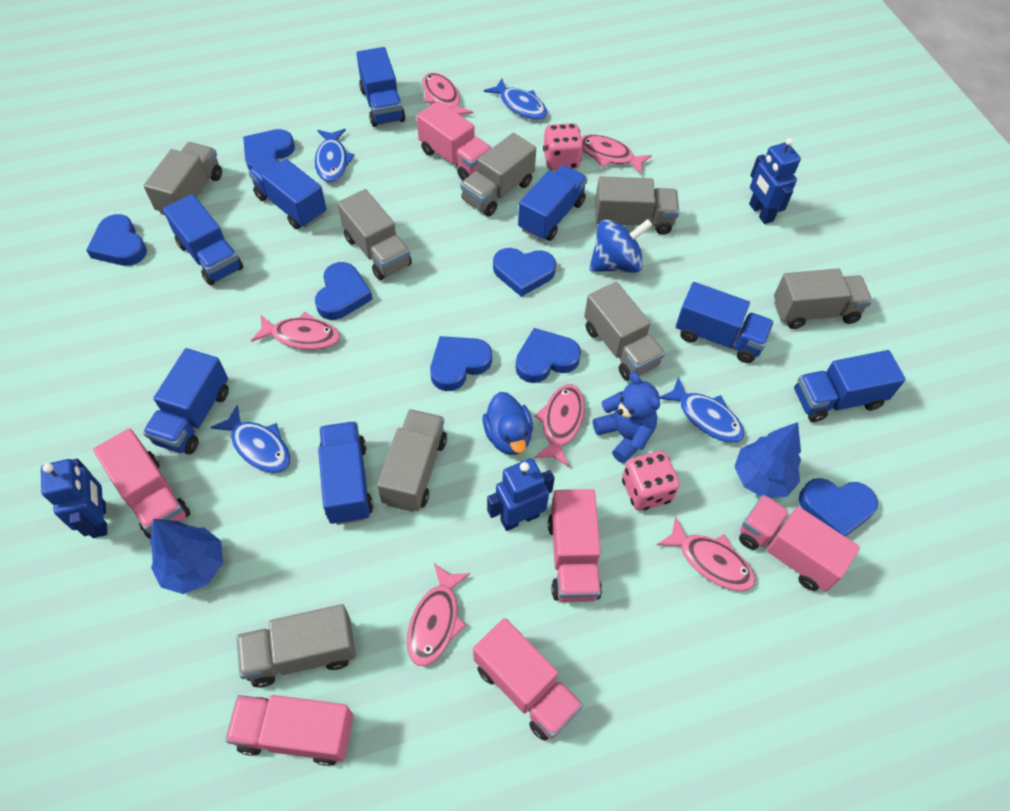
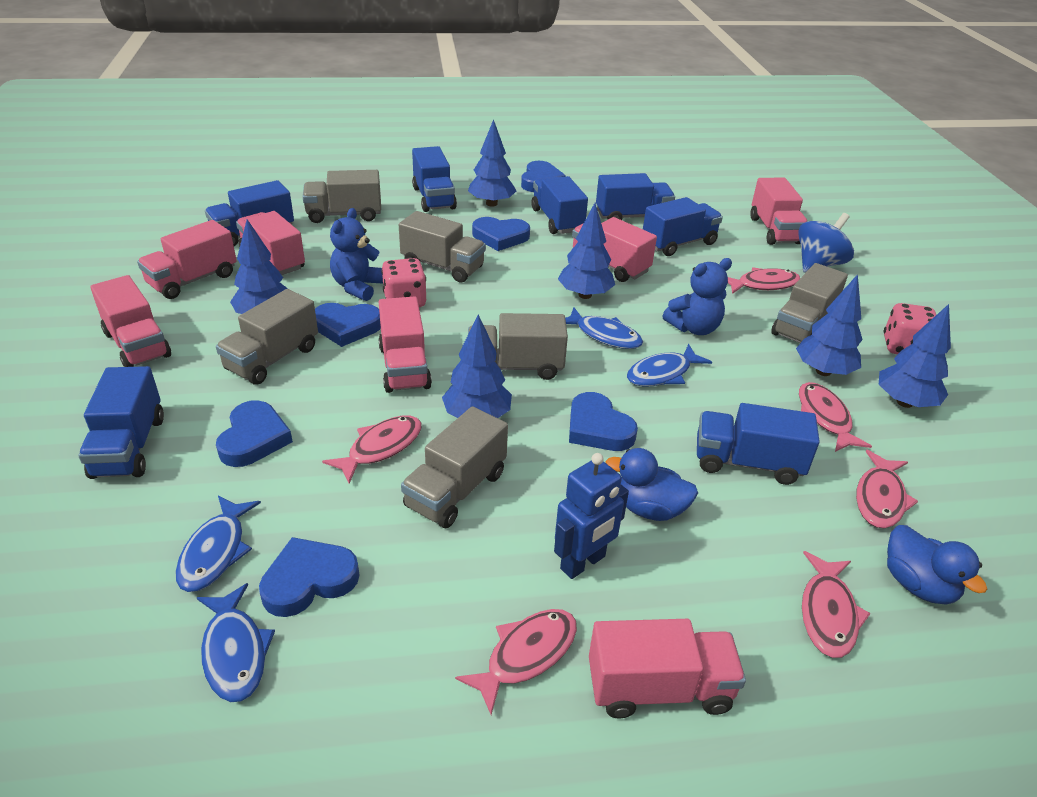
blue duck: [483,392,533,455] = 1 -> [605,448,698,521] [887,525,987,605] = 2
blue heart: [86,214,147,266] [243,129,295,170] [315,262,373,320] [430,336,492,391] [493,248,556,297] [515,328,581,383] [799,478,878,537] = 7 -> [216,400,293,467] [259,537,359,617] [315,303,381,347] [472,217,530,251] [521,161,566,192] [569,392,638,451] = 6
blue robot: [41,459,107,538] [487,458,555,531] [749,138,801,224] = 3 -> [554,453,629,579] = 1
blue teddy bear: [593,372,660,463] = 1 -> [330,208,383,301] [663,258,732,335] = 2
blue tree: [150,519,223,594] [734,422,801,498] = 2 -> [230,219,288,314] [442,314,512,418] [468,119,516,207] [558,203,615,299] [796,274,863,376] [879,304,951,408] = 6
blue truck: [143,348,229,454] [163,194,243,285] [248,156,327,229] [318,421,373,525] [356,47,405,127] [518,165,588,241] [676,282,774,363] [794,350,906,422] = 8 -> [78,366,164,479] [205,180,294,246] [412,146,457,212] [531,176,588,234] [596,173,675,220] [643,197,723,256] [697,403,820,485] = 7
grey truck: [143,142,222,215] [236,604,356,687] [337,189,412,280] [377,409,447,512] [460,133,536,216] [584,282,665,380] [595,176,679,235] [774,268,872,329] = 8 -> [216,289,318,385] [303,170,381,223] [399,211,486,283] [401,406,508,528] [468,313,568,380] [771,263,848,343] = 6
pink truck: [93,428,190,539] [225,695,354,766] [417,101,492,180] [473,618,583,741] [548,489,602,602] [739,495,860,591] = 6 -> [90,275,171,367] [137,220,237,299] [236,211,305,275] [378,296,432,393] [572,217,657,282] [589,619,746,719] [750,178,808,245] = 7

